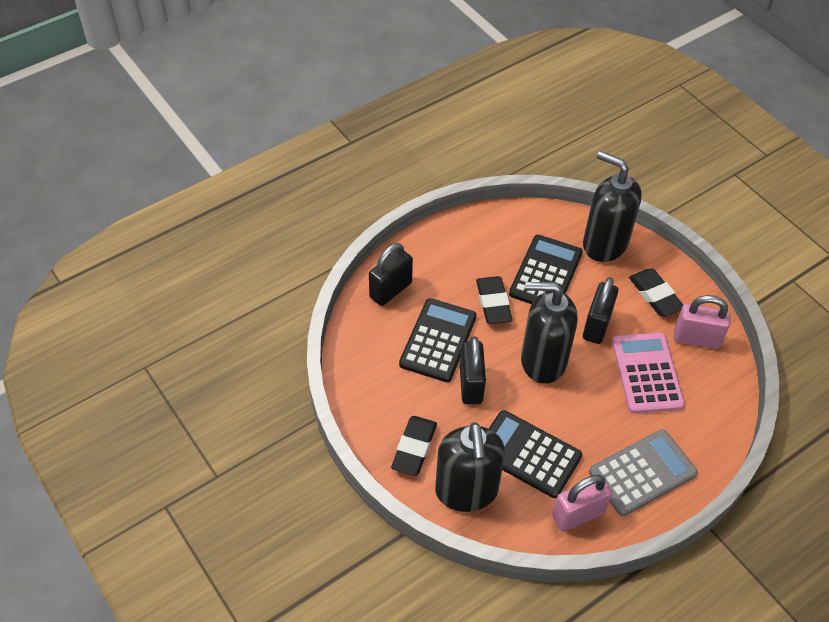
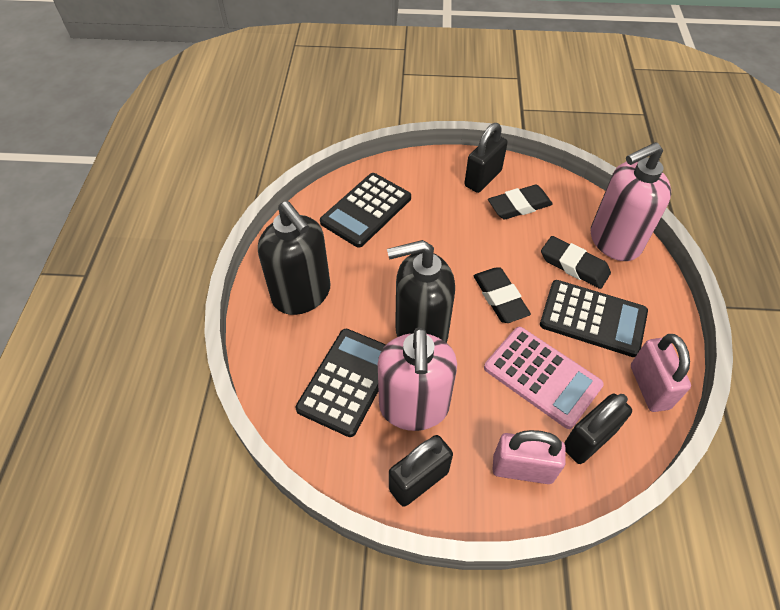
black soap dispenser: [435,422,505,512] [521,282,578,384] [583,151,642,262] = 3 -> [258,201,331,315] [387,240,455,343] = 2
grey calculator: [589,429,698,516] = 1 -> none = 0
pink soap dispenser: none = 0 -> [378,327,457,431] [591,142,671,261] = 2

